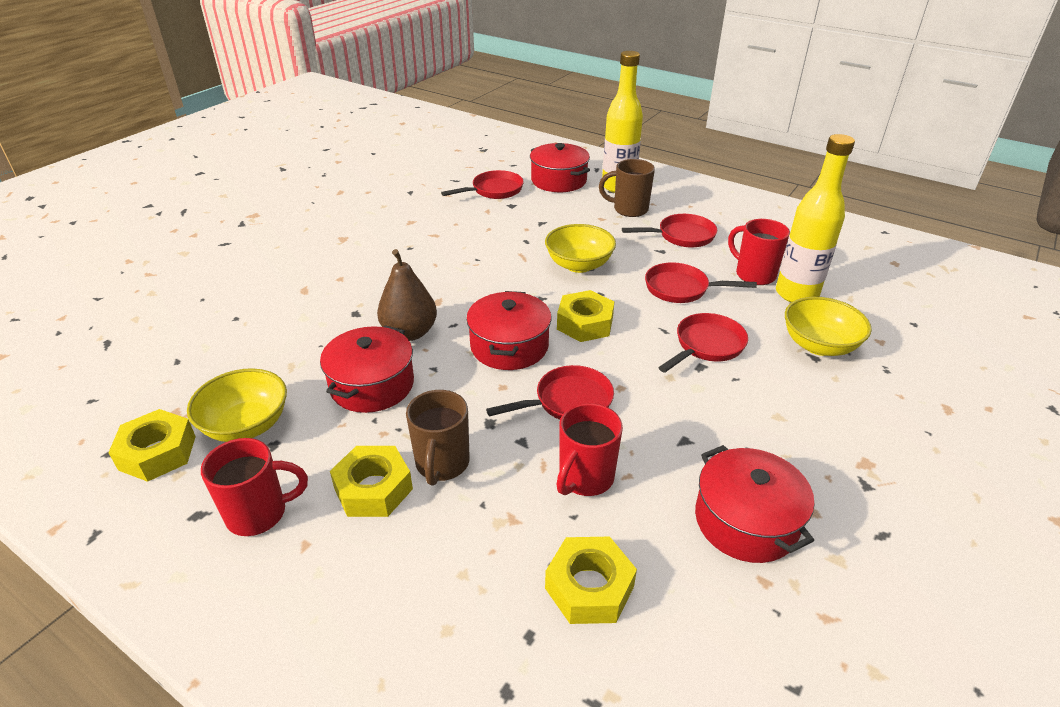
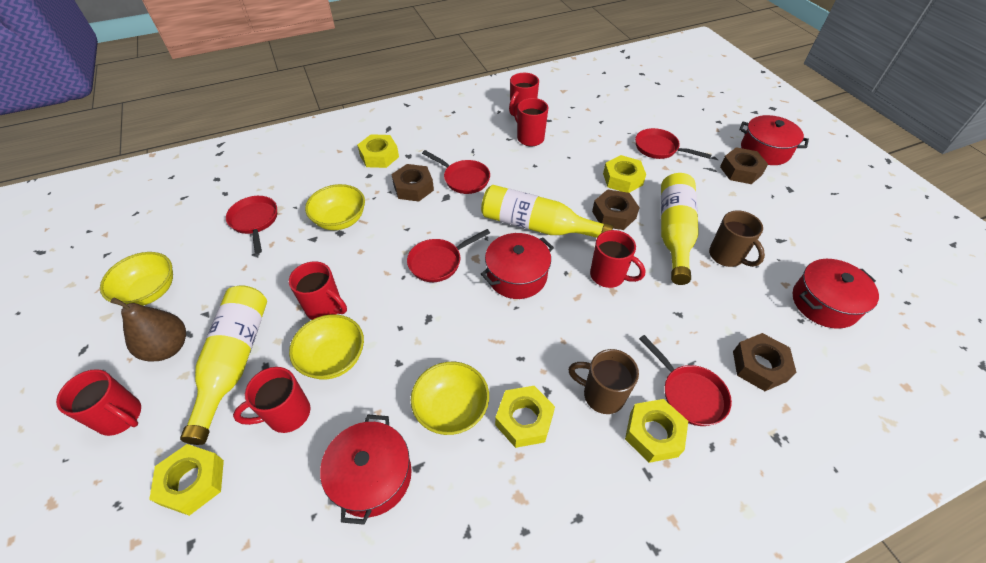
brown nut: none = 0 -> [391,164,434,202] [592,189,640,230] [720,147,768,184] [733,333,797,391] = 4
red mug: [201,438,308,536] [556,403,623,496] [728,219,790,285] = 3 -> [56,369,141,436] [233,367,310,433] [289,261,347,320] [509,73,539,116] [514,98,549,146] [590,230,645,288] = 6
yellow bottle: [602,51,643,193] [776,134,855,303] = 2 -> [180,285,267,445] [481,185,614,238] [661,173,699,285] = 3
yellow bowl: [187,368,287,442] [545,224,616,273] [785,297,872,356] = 3 -> [100,252,173,306] [289,314,364,379] [305,184,365,230] [411,362,489,435] = 4
yellow nut: [108,409,196,482] [330,446,413,517] [545,537,637,624] [557,290,614,342] = 4 -> [149,444,224,516] [357,134,399,168] [495,386,555,448] [603,155,646,193] [625,399,688,463] = 5

